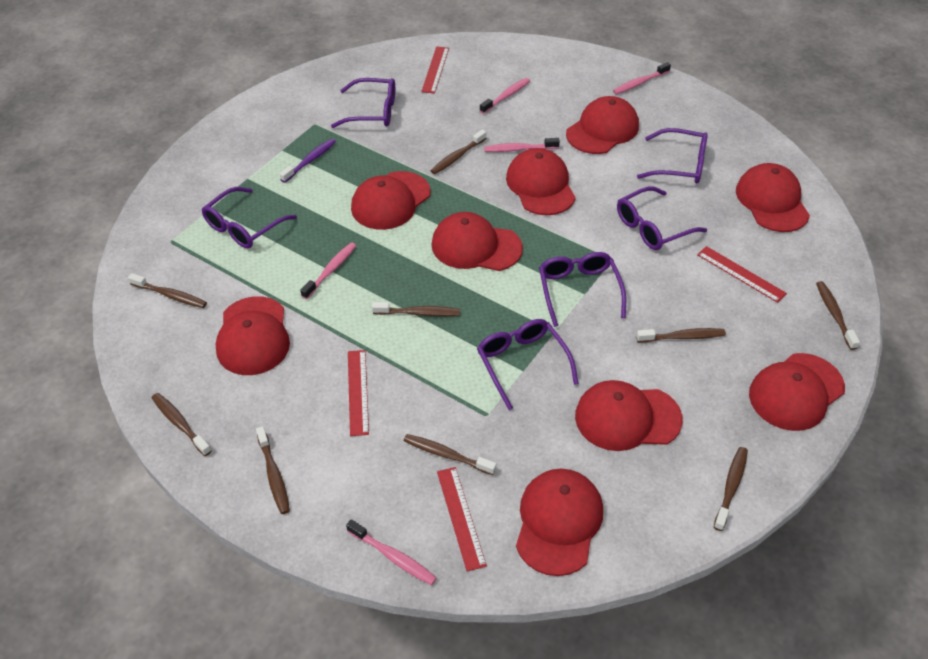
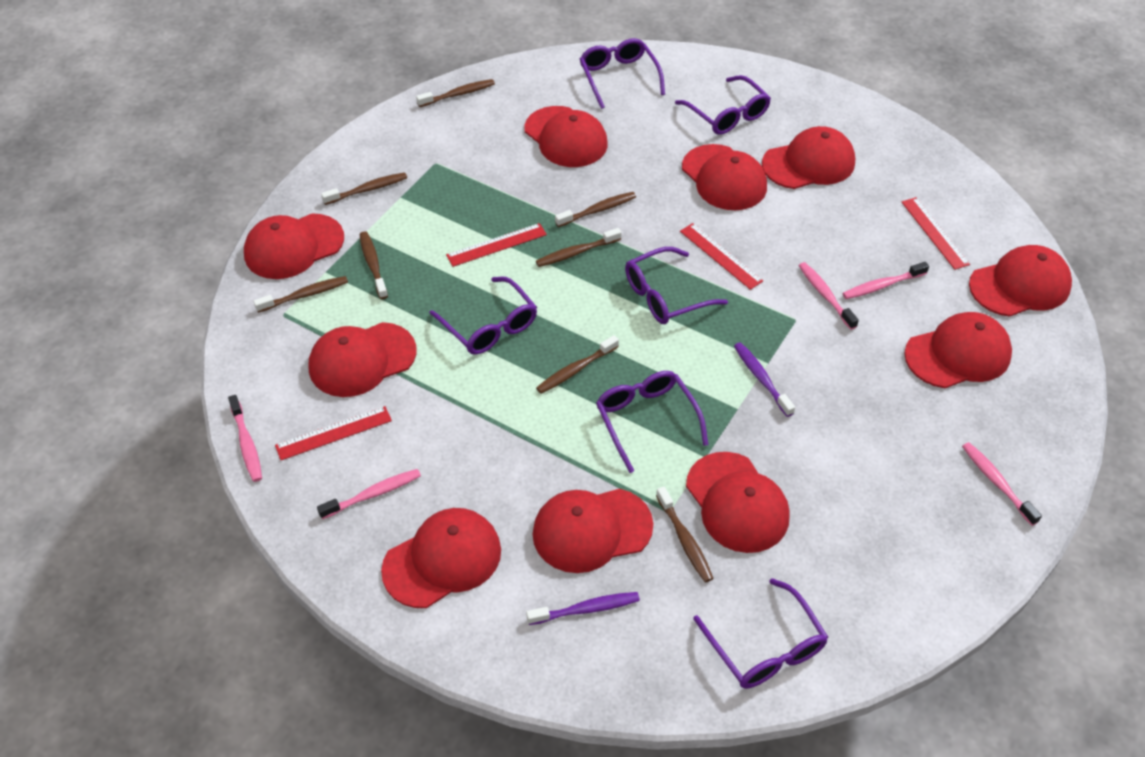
brown toothbrush: [128,273,207,308] [152,393,211,456] [256,426,290,514] [372,302,460,316] [404,434,496,475] [430,130,486,174] [637,328,726,342] [714,447,748,531] [816,281,860,350] = 9 -> [254,276,348,313] [321,172,407,205] [359,231,388,299] [416,79,495,107] [536,228,622,267] [536,335,619,394] [555,192,636,227] [656,487,714,583] = 8
purple toothbrush: [279,139,336,183] = 1 -> [526,592,640,625] [734,342,795,417] = 2
red cap: [215,296,290,375] [351,171,431,230] [431,212,523,271] [506,148,576,215] [516,469,603,576] [566,96,639,154] [575,380,683,451] [736,163,810,232] [749,353,845,431] = 9 -> [244,214,344,279] [308,322,416,397] [381,508,501,608] [525,106,608,167] [533,489,653,573] [682,144,767,210] [686,452,790,553] [762,126,855,189] [904,312,1012,388] [969,245,1072,317] = 10

